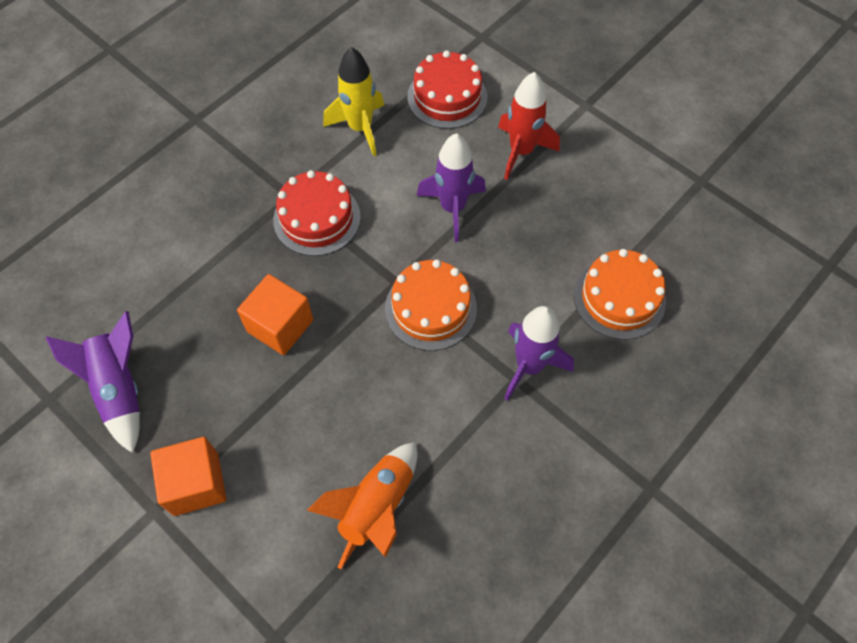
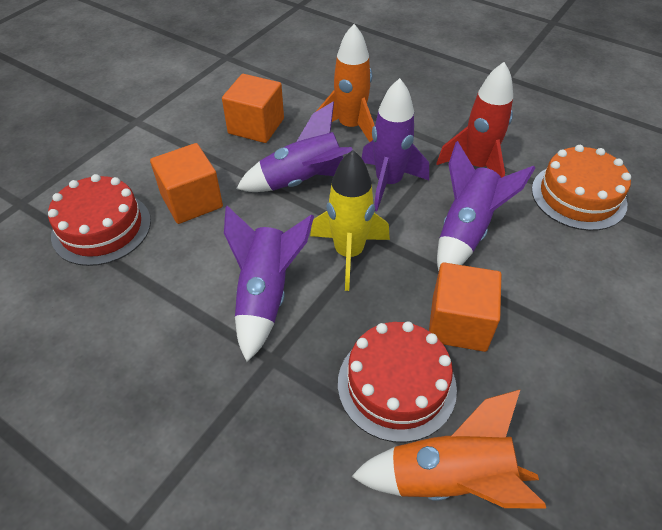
orange cake: [385,260,477,351] [574,249,666,340] = 2 -> [532,145,631,231] = 1
orange cube: [150,437,227,516] [237,274,313,355] = 2 -> [150,143,223,224] [222,74,284,143] [429,263,501,352] = 3
orange rocket: [306,442,417,569] = 1 -> [317,24,375,142] [351,390,546,509] = 2
purple rocket: [45,311,140,453] [417,133,486,242] [504,306,574,401] = 3 -> [224,206,314,362] [236,101,353,192] [362,78,429,211] [437,141,535,271] = 4

